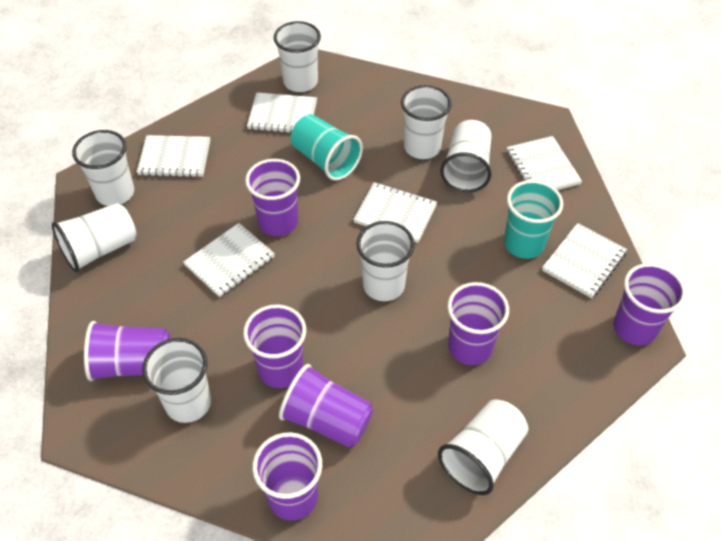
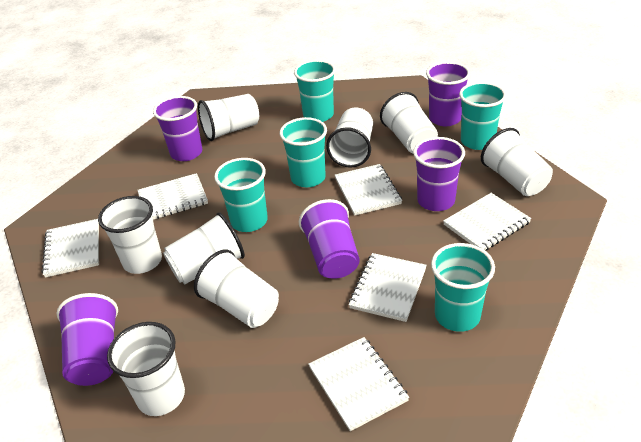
purple cup: [84,321,171,381] [243,305,306,388] [245,159,300,236] [252,432,322,520] [279,364,373,448] [447,282,509,365] [613,263,686,345] = 7 -> [57,293,118,386] [153,96,202,161] [299,199,360,279] [413,137,465,211] [426,62,470,126] = 5
turquoise cup: [291,114,363,181] [504,180,563,259] = 2 -> [214,158,268,232] [279,117,327,187] [294,60,336,122] [431,243,495,332] [459,82,506,150] = 5

